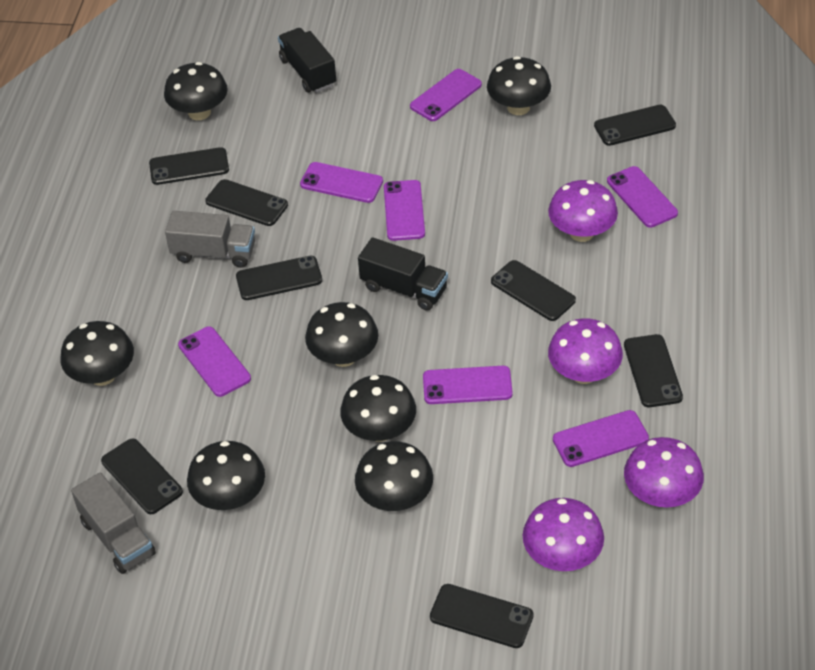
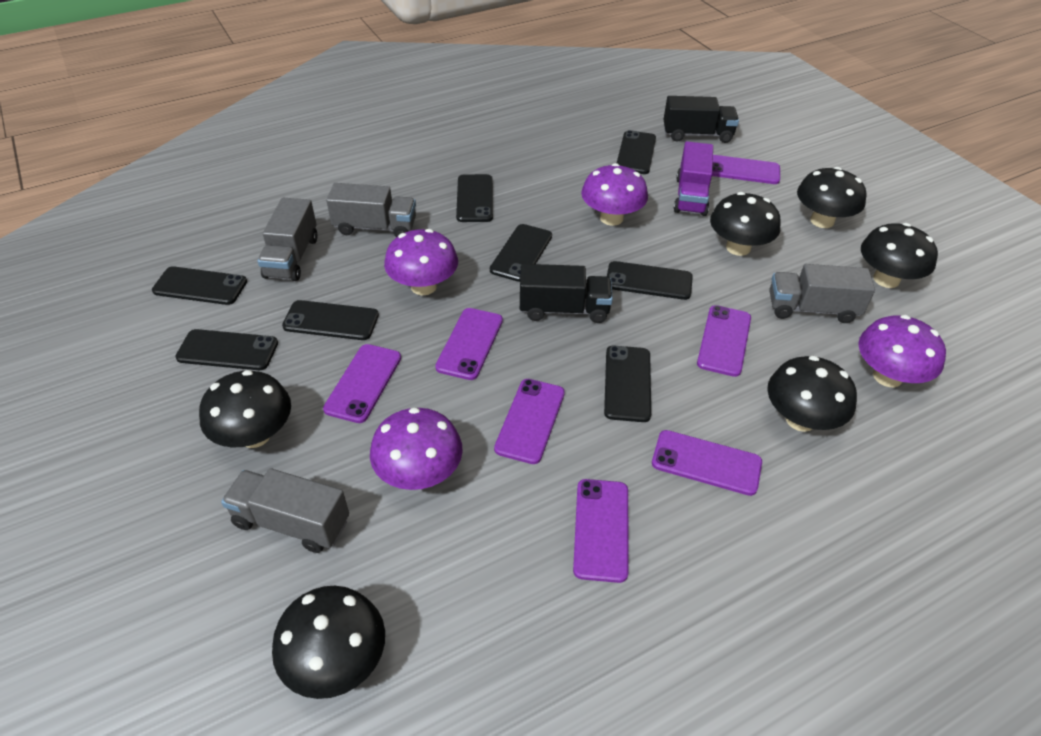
black mushroom: [61,321,134,386] [164,62,228,120] [187,441,265,510] [305,302,378,367] [340,375,416,442] [355,441,433,511] [487,56,551,115] = 7 -> [199,370,291,448] [272,586,385,699] [710,192,781,256] [767,356,857,432] [797,167,866,228] [861,223,938,288] = 6
grey truck: [71,472,156,574] [165,211,255,268] = 2 -> [221,468,349,553] [257,198,318,281] [326,183,416,237] [769,264,875,323] = 4
purple truck: none = 0 -> [674,141,713,216] = 1

